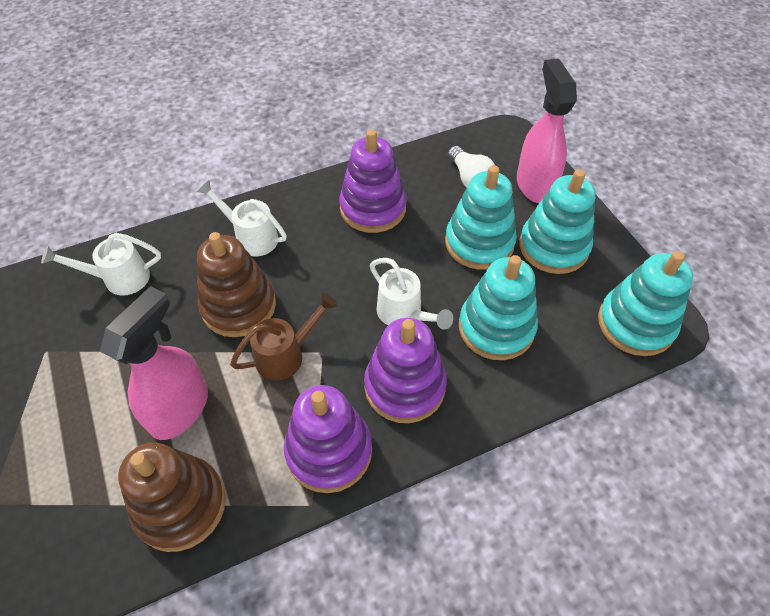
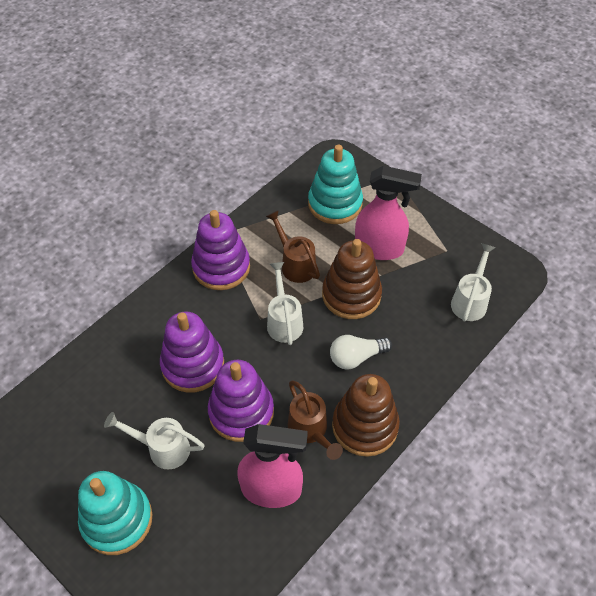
brown watering can: [230,293,338,381] = 1 -> [266,210,320,283] [288,380,343,460] = 2
turquoise stacking toy: [445,165,517,270] [459,255,538,360] [519,169,596,274] [598,251,693,356] = 4 -> [78,471,152,555] [308,145,363,224] = 2

